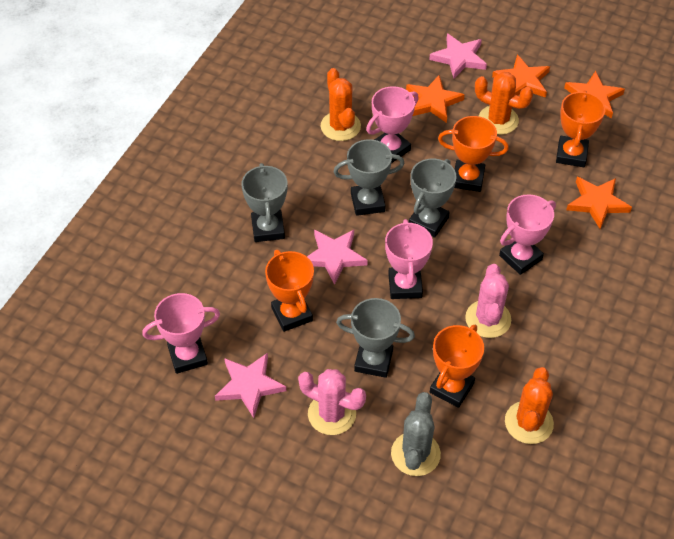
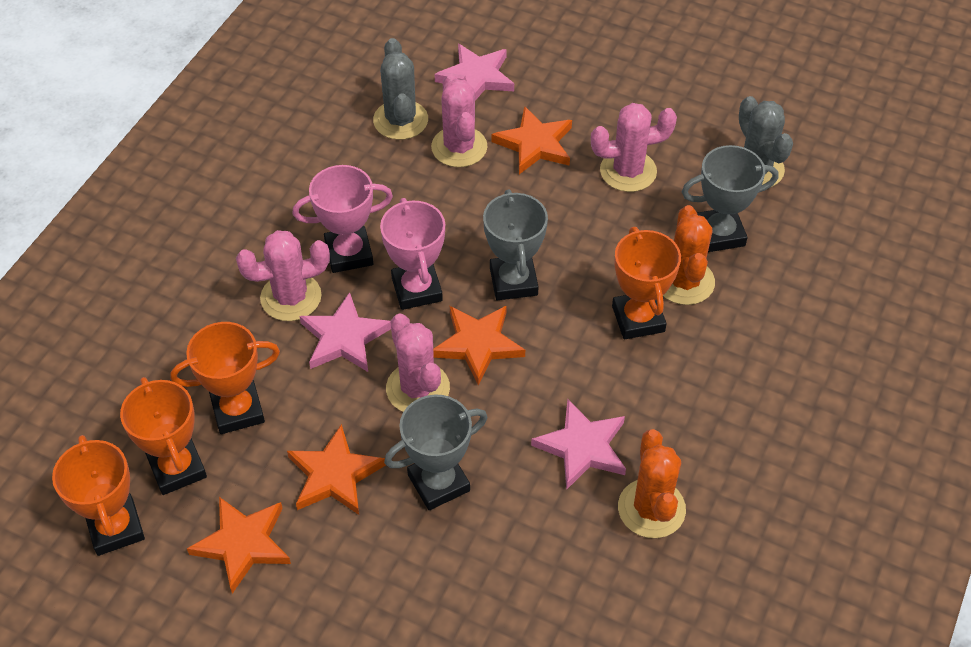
grey cactus: [391,392,441,476] = 1 -> [373,38,428,140] [739,96,793,187] = 2
grey trophy: [242,163,287,242] [333,139,405,216] [336,298,415,378] [409,158,457,238] = 4 -> [384,395,487,510] [483,190,548,300] [682,145,778,252] = 3
orange cactus: [320,68,361,141] [475,72,533,135] [505,367,554,444] = 3 -> [618,429,686,538] [663,205,715,305] = 2
pink cactus: [298,369,366,435] [465,264,511,338] = 2 -> [236,230,330,321] [386,313,450,412] [431,74,488,167] [591,103,677,192] = 4
pink trophy: [142,293,220,374] [366,86,419,163] [385,219,433,299] [499,194,556,275] = 4 -> [292,165,393,273] [380,198,445,310] = 2

